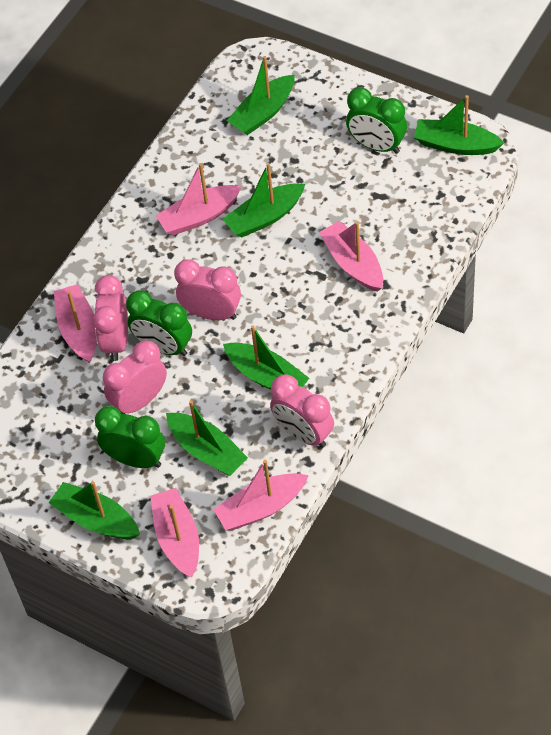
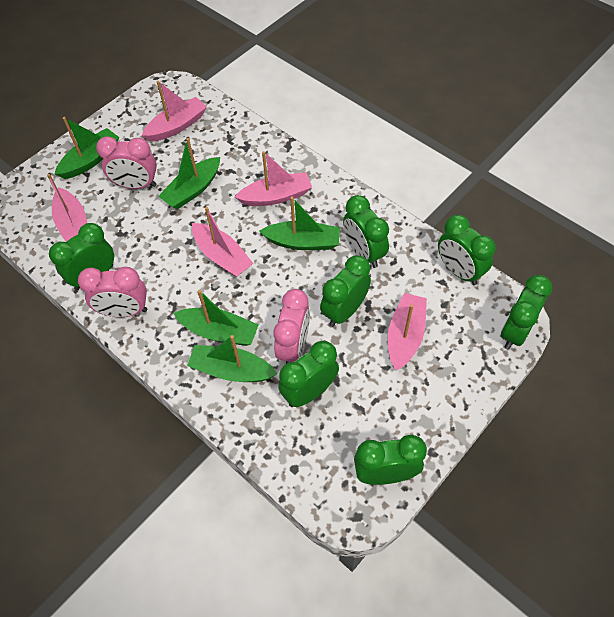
green boat: [49,481,140,539] [166,400,248,476] [223,163,305,237] [223,325,309,390] [227,56,295,135] [414,95,504,155] = 6 -> [55,117,119,179] [158,138,220,209] [173,290,259,346] [187,335,278,382] [259,197,340,250] = 5
green clock: [95,406,165,468] [126,290,192,356] [346,87,407,154] = 3 -> [49,223,114,290] [278,341,339,407] [320,255,371,327] [343,195,389,268] [354,435,427,485] [438,215,496,285] [501,275,552,350] = 7
pink clock: [93,275,128,361] [103,340,167,414] [174,259,241,320] [270,374,334,448] = 4 -> [78,267,147,317] [96,136,157,189] [273,289,310,364] = 3

